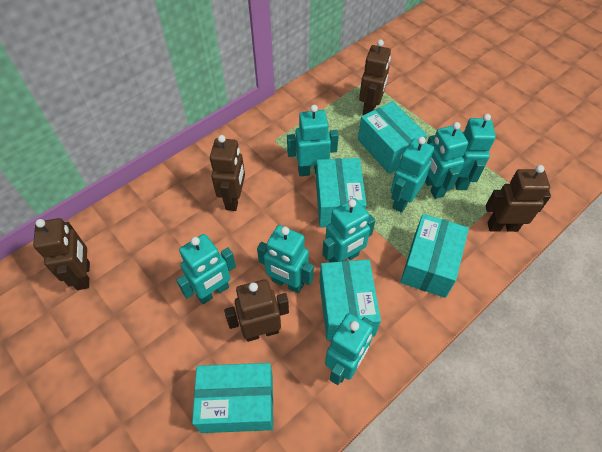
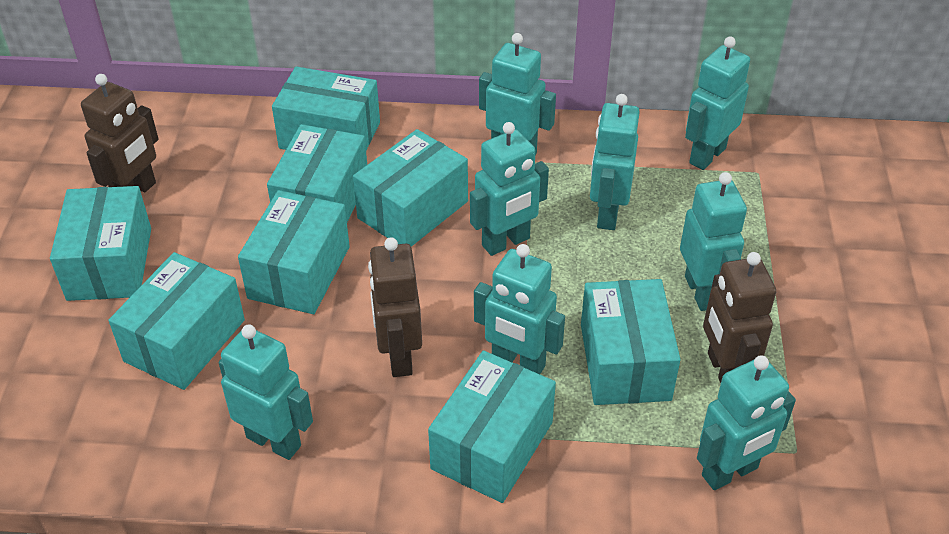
brown robot: [33,218,90,290] [210,135,245,211] [224,279,289,342] [359,40,391,116] [485,165,551,232] = 5 -> [81,74,159,192] [368,237,422,377] [703,252,776,383] = 3
turquoise box: [192,363,273,433] [316,158,367,228] [320,259,381,341] [358,101,427,174] [400,214,469,298] = 5 -> [50,186,151,301] [108,252,245,390] [238,190,350,314] [267,124,367,222] [272,66,380,150] [353,129,468,247] [428,350,556,503] [581,279,681,405] = 8

